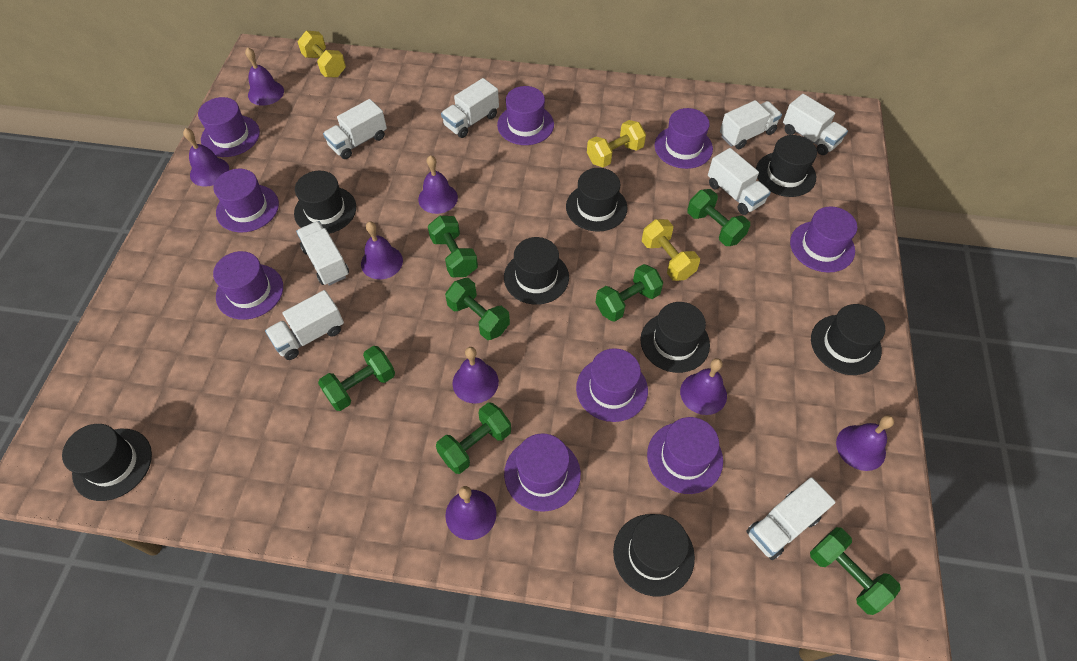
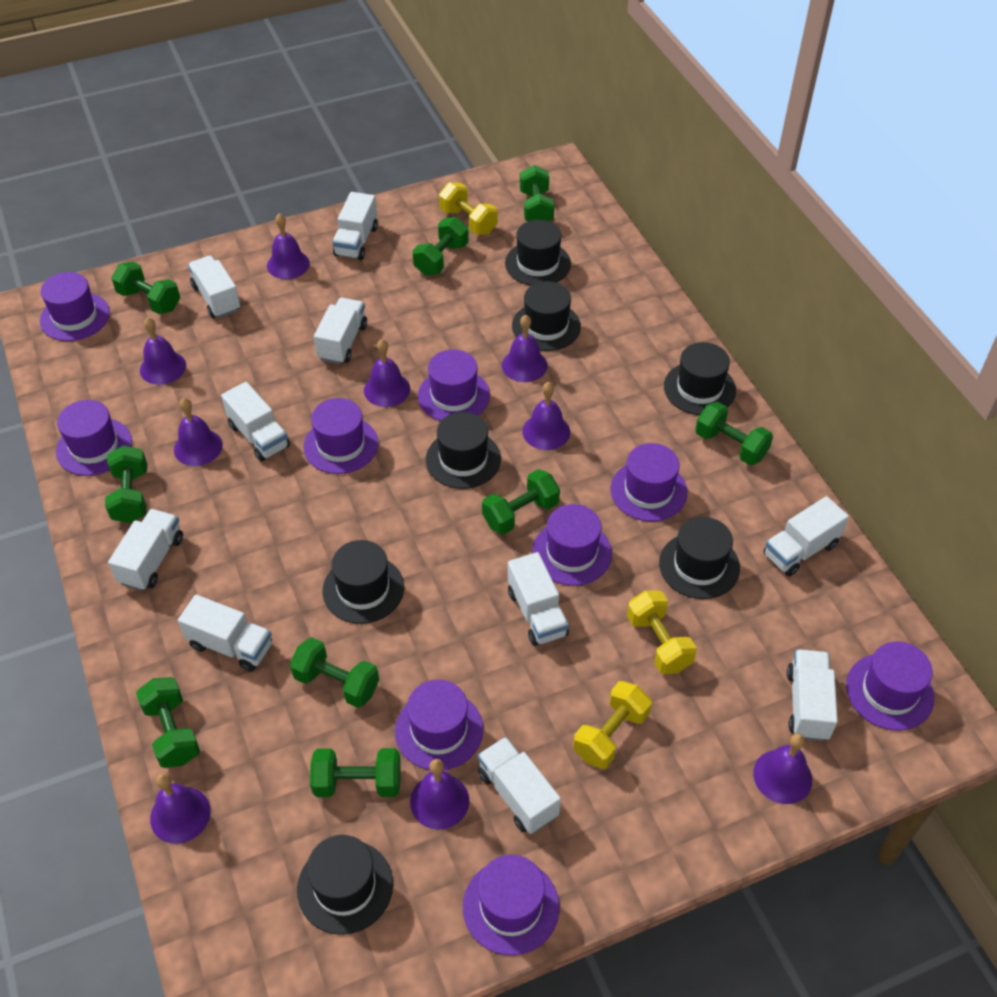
black hat: [62,424,152,501] [294,171,356,234] [504,237,569,305] [566,168,628,232] [613,514,695,596] [640,302,710,373] [756,135,817,197] [811,304,885,375] = 8 -> [297,835,393,935] [322,540,404,624] [426,412,501,489] [505,220,571,286] [512,281,581,351] [659,517,740,599] [664,342,736,415] = 7
green dumbbell: [318,346,395,411] [428,216,478,277] [436,402,511,474] [445,278,510,340] [595,264,663,322] [687,189,750,246] [810,527,901,615] = 7 -> [105,445,147,523] [111,262,180,314] [136,677,200,768] [290,637,379,708] [310,748,401,797] [412,217,469,276] [482,469,560,535] [520,165,554,221] [695,402,773,465] = 9
purple bell: [183,128,229,187] [245,47,284,106] [361,221,403,279] [418,155,458,214] [445,486,496,540] [452,347,499,403] [680,358,727,415] [836,415,894,471] = 8 -> [140,317,186,385] [150,773,211,844] [174,398,223,466] [267,213,310,279] [364,339,410,407] [410,759,469,830] [502,315,548,382] [523,382,570,450] [753,733,812,804] = 9
white truck: [265,290,344,360] [296,221,349,286] [323,99,387,159] [441,78,499,138] [708,148,771,215] [720,100,782,149] [746,477,835,560] [783,94,848,155] = 8 -> [108,509,183,591] [178,595,272,672] [188,256,241,318] [221,382,290,462] [314,298,367,364] [332,192,378,260] [478,737,561,834] [508,552,569,646] [764,496,849,577] [787,649,838,741] = 10

